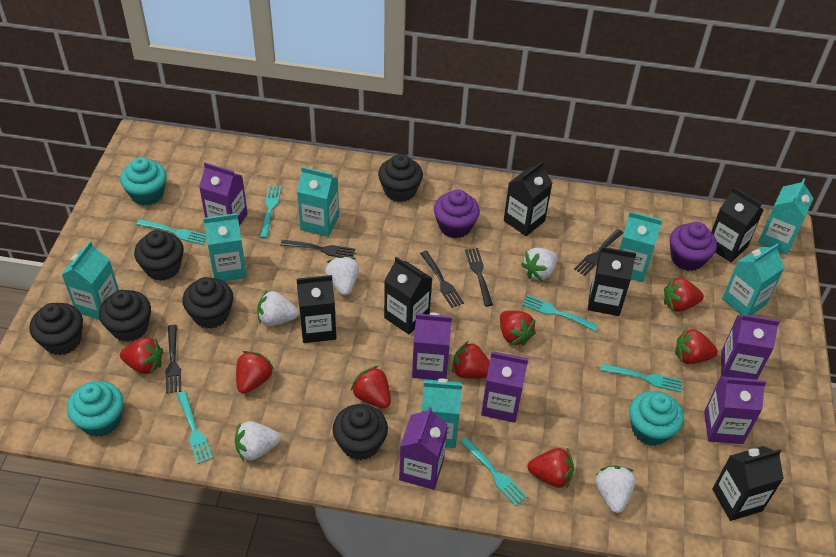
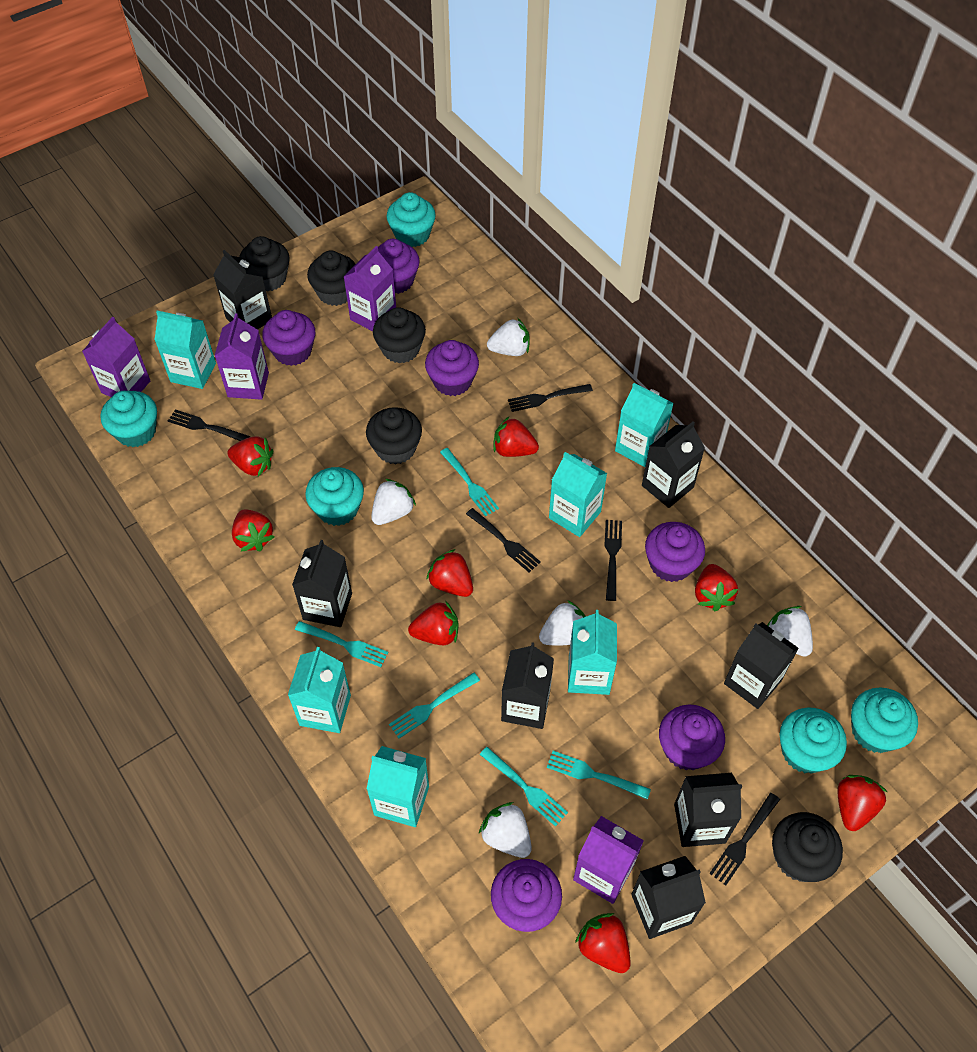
black carton: [297,275,336,343] [384,257,432,334] [504,161,552,236] [588,247,636,316] [711,187,764,262] [712,446,784,521] = 6 -> [213,250,272,329] [292,540,352,627] [501,642,554,729] [631,856,706,939] [642,421,705,508] [674,773,742,847] [724,622,799,709] = 7
black cupcake: [29,303,83,355] [99,290,151,342] [134,230,184,281] [182,277,233,329] [332,404,388,460] [378,154,423,202] = 6 -> [239,236,290,292] [307,251,355,306] [366,407,422,465] [373,307,426,363] [772,812,843,882] = 5
purple carton: [199,162,248,226] [399,407,448,490] [412,313,452,380] [481,351,528,423] [704,376,766,444] [721,314,780,380] = 6 -> [82,317,151,397] [215,313,269,400] [343,246,396,331] [573,816,644,904] = 4
purple cupcake: [434,189,480,238] [670,222,717,271] = 2 -> [262,310,315,366] [378,239,420,294] [425,340,479,396] [491,859,562,932] [645,522,705,582] [659,705,725,770] = 6
turquoise carton: [61,241,119,320] [203,213,247,281] [297,167,339,237] [422,379,462,448] [619,211,662,282] [722,244,785,316] [758,179,814,254] = 7 -> [155,311,216,389] [288,647,351,733] [367,746,429,827] [549,452,607,537] [568,610,617,695] [615,383,674,467] = 6
turquoise cupcake: [67,381,123,437] [120,157,167,206] [629,391,684,446] = 3 -> [101,391,157,447] [305,467,364,526] [387,192,436,247] [780,708,847,773] [851,687,918,753] = 5
turquoise fork: [136,219,207,245] [177,391,213,464] [260,186,282,238] [460,437,528,506] [522,295,598,331] [600,364,683,393] = 6 -> [295,621,388,667] [389,673,480,738] [440,448,499,516] [480,747,568,827] [547,751,651,800] = 5

